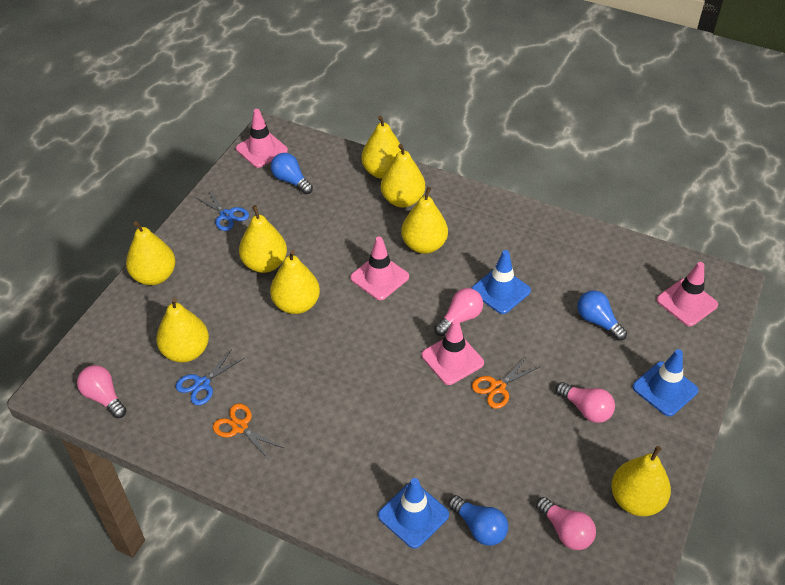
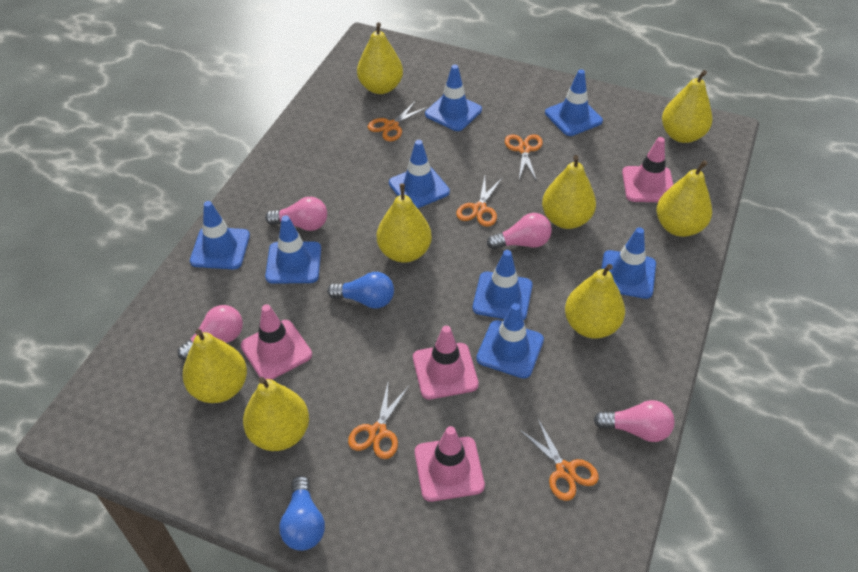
blue light bulb: [271,153,313,194] [448,495,508,546] [577,290,627,341] = 3 -> [279,476,325,551] [327,272,394,309] = 2
blue scissors: [175,349,244,405] [195,190,249,231] = 2 -> none = 0
blue traffic cone: [378,478,449,549] [471,250,531,314] [632,349,698,416] = 3 -> [190,201,250,269] [265,216,321,283] [389,140,450,208] [425,65,482,131] [473,250,533,320] [476,303,544,379] [545,70,603,136] [601,227,656,299] = 8
orange scissors: [213,403,283,461] [472,356,539,409] = 2 -> [348,383,409,459] [368,101,428,141] [456,176,502,227] [505,134,543,181] [519,419,599,501] = 5

